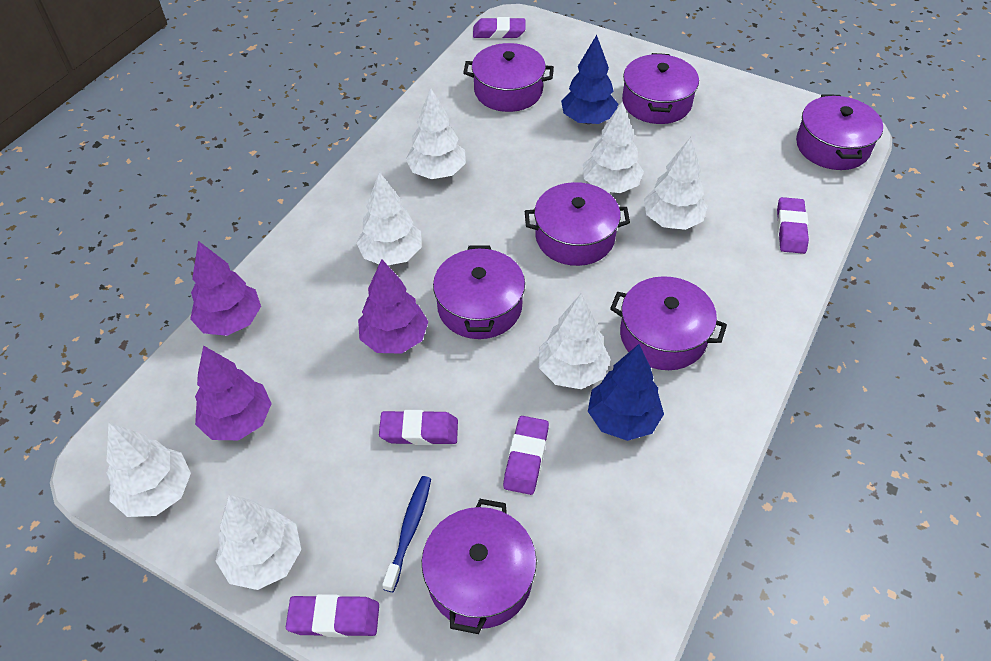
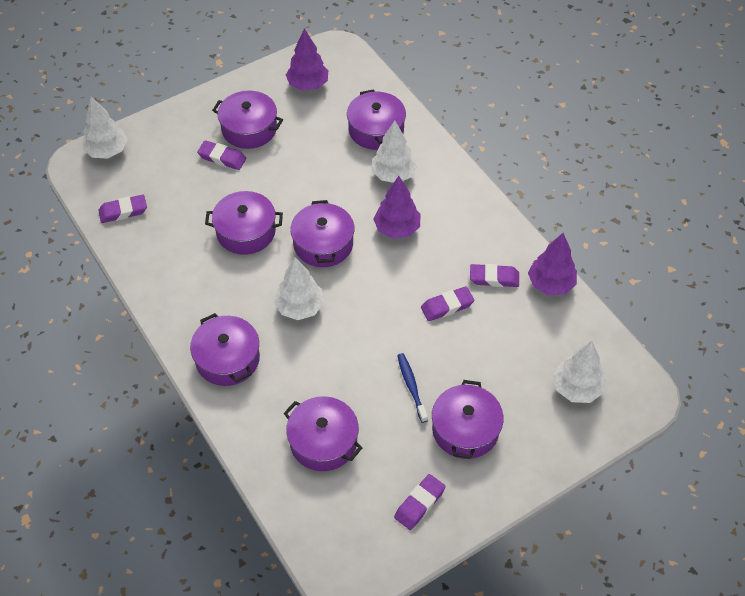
blue tree: [561,35,618,124] [588,344,664,441] = 2 -> none = 0
white tree: [107,422,191,517] [216,495,301,590] [357,172,421,265] [405,88,466,179] [539,293,611,389] [583,102,644,193] [644,137,707,230] = 7 -> [82,96,128,159] [274,257,324,320] [371,120,417,183] [553,341,606,403] = 4

